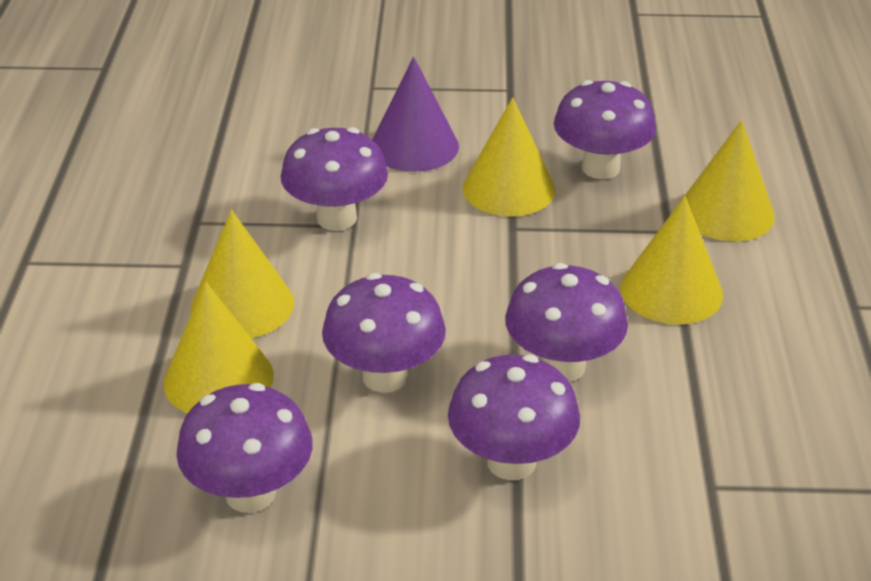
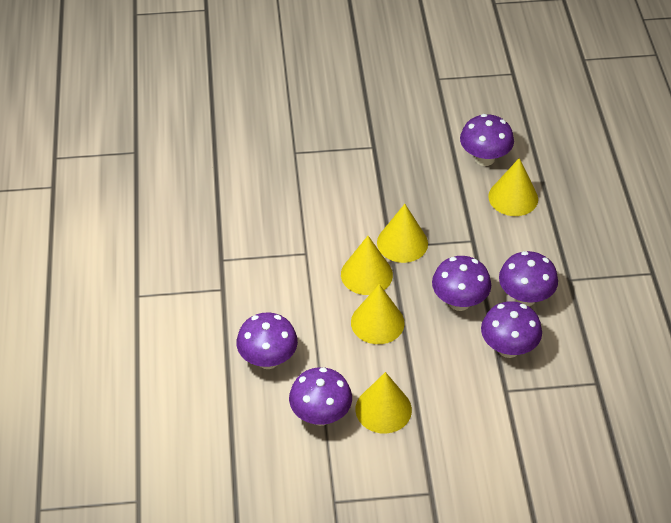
purple cone: [372,57,459,172] = 1 -> none = 0

